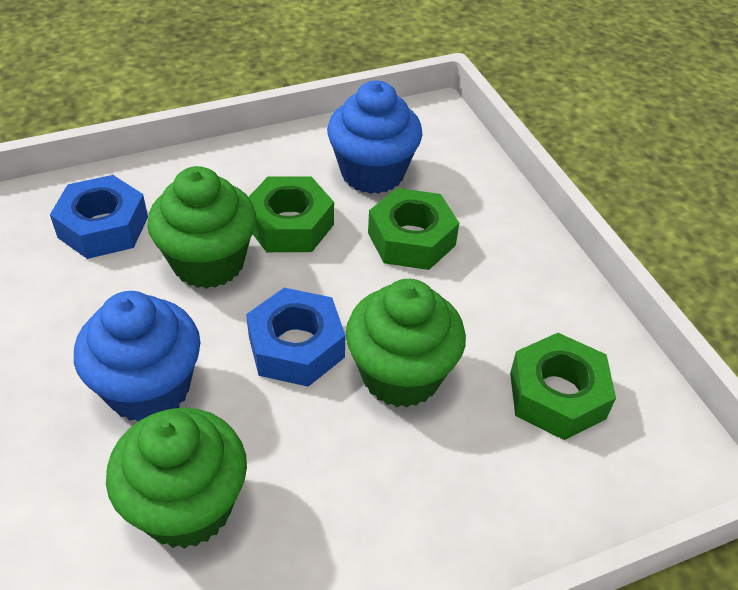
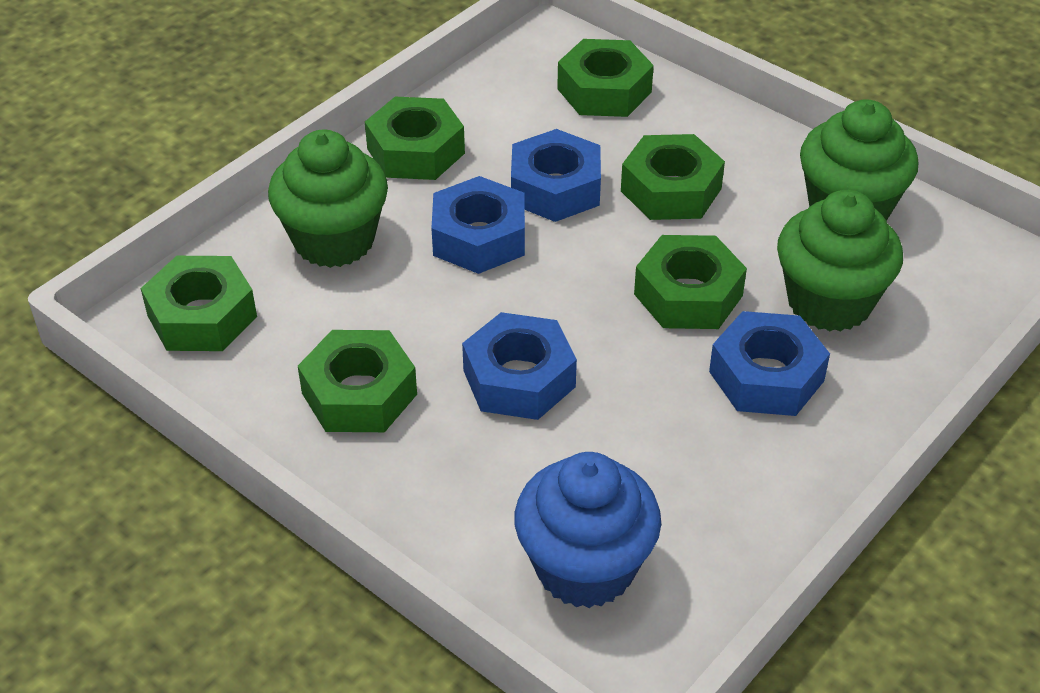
blue cupcake: [74,291,200,422] [327,81,423,194] = 2 -> [514,452,661,608] = 1
blue nut: [50,175,148,259] [246,288,346,387] = 2 -> [431,176,525,274] [462,312,577,420] [511,129,601,222] [709,311,830,416] = 4
green nut: [249,177,334,252] [368,188,459,270] [510,333,616,440] = 3 -> [141,256,257,351] [298,330,417,432] [365,97,465,180] [557,39,654,117] [621,134,725,220] [634,235,747,329] = 6

